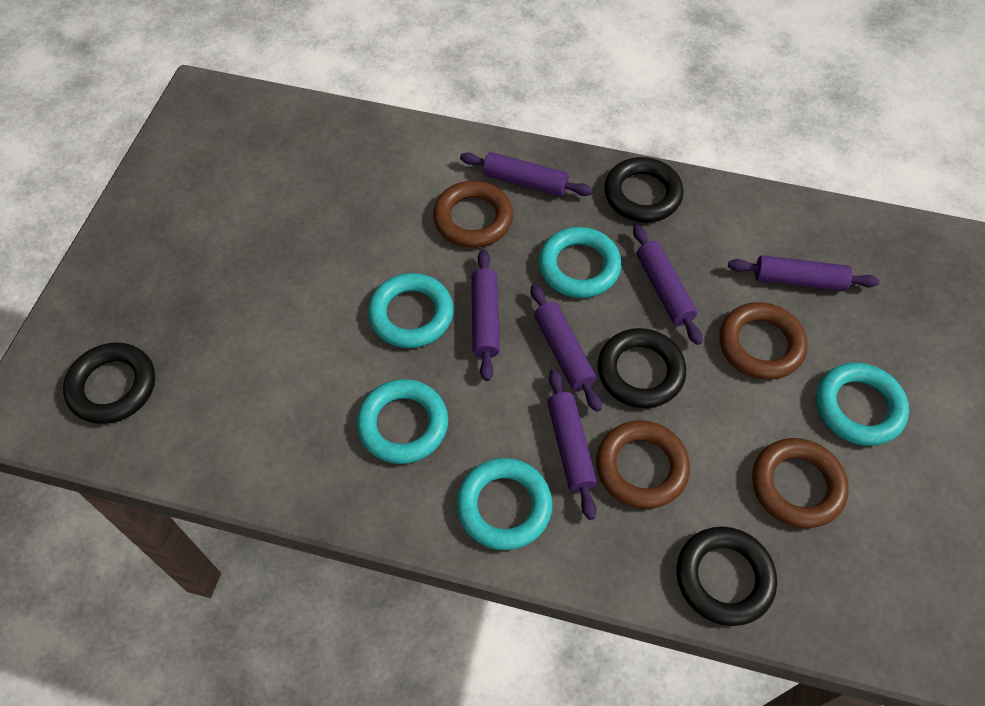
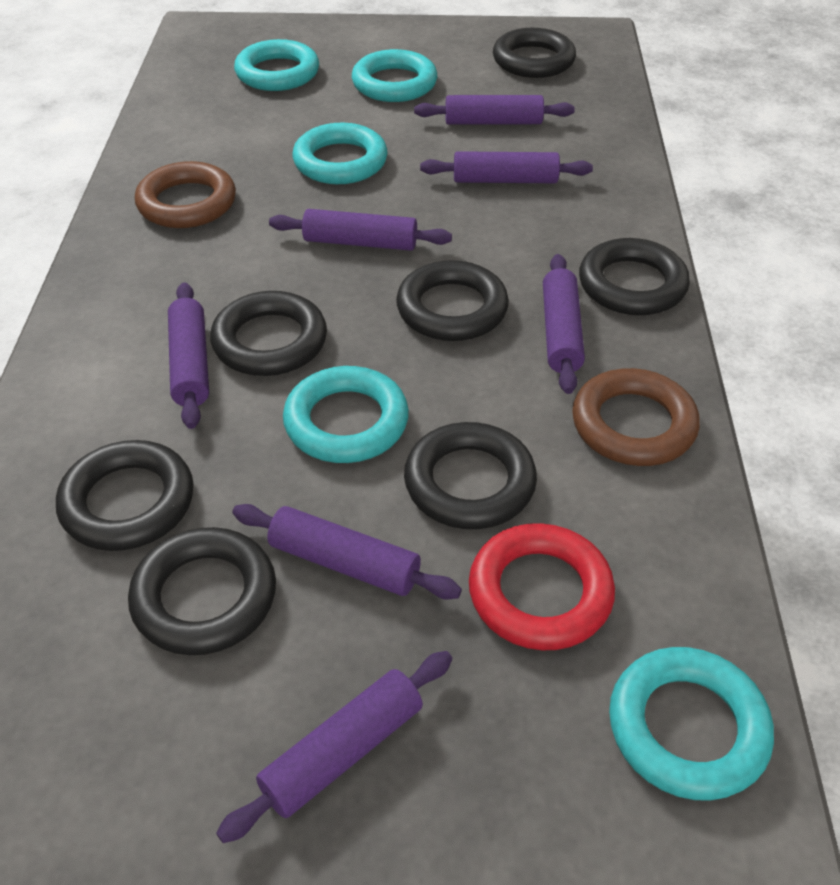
black ring: [63,342,155,424] [598,328,686,408] [604,157,683,222] [677,527,777,626] = 4 -> [56,440,194,551] [128,527,276,655] [210,291,327,376] [396,260,509,341] [404,422,537,529] [493,28,576,78] [579,238,690,315] = 7
brown ring: [433,181,513,248] [596,420,690,509] [719,302,807,380] [752,438,849,528] = 4 -> [135,161,236,228] [572,368,700,466] = 2
purple rolling pin: [460,152,593,196] [471,249,500,381] [531,284,602,412] [547,369,597,520] [633,225,702,345] [728,255,879,291] = 6 -> [168,282,209,429] [216,651,452,843] [232,504,462,600] [269,209,452,251] [414,95,575,125] [420,151,593,183] [543,254,585,394] = 7
red ring: none = 0 -> [469,523,615,650] = 1

